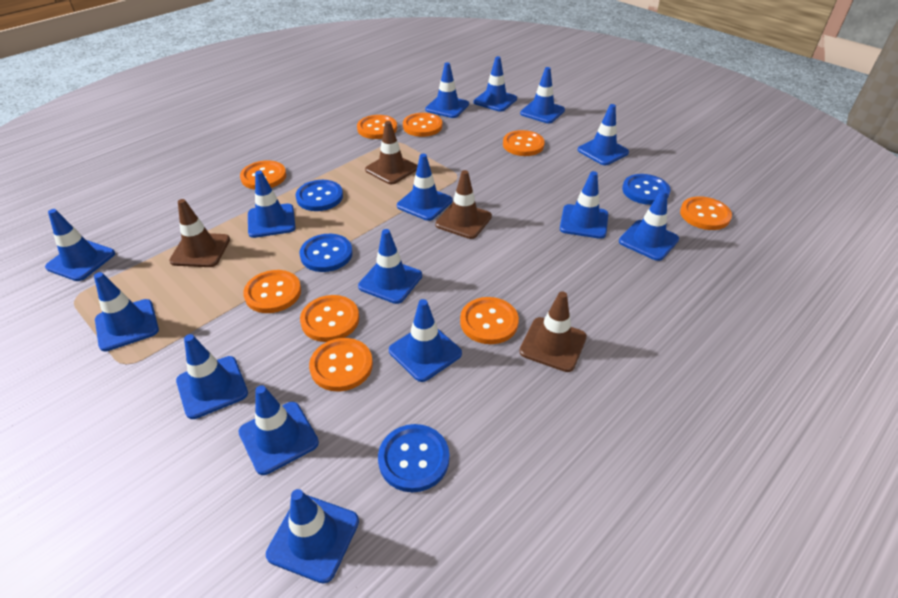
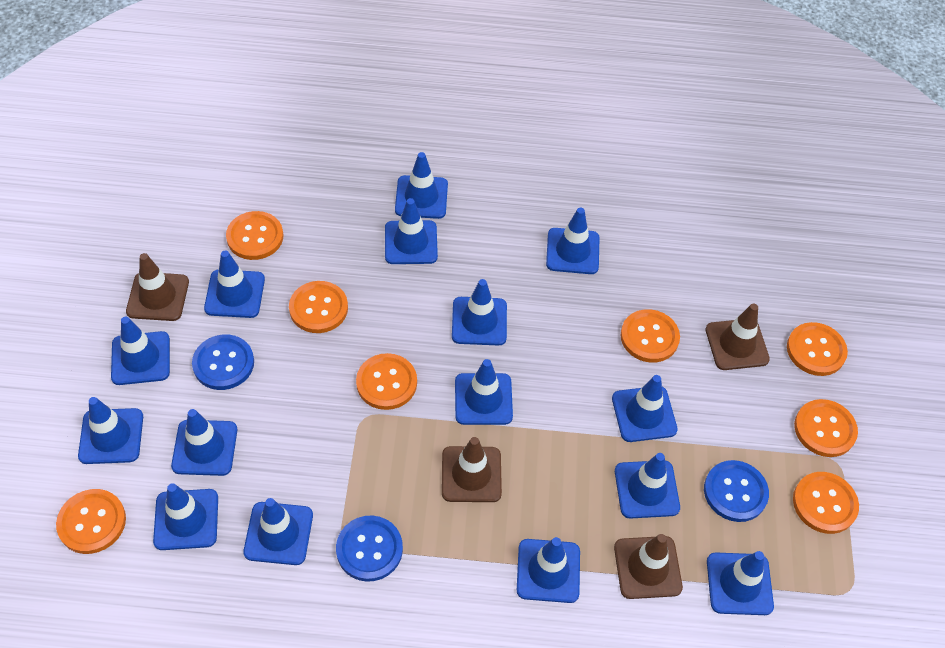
blue button: [295,180,343,211] [299,234,353,272] [378,424,449,492] [622,174,671,205] = 4 -> [192,334,254,390] [336,516,403,582] [704,460,769,522] = 3
orange button: [240,160,286,190] [243,270,301,313] [300,295,359,342] [309,338,373,391] [357,115,397,139] [403,113,442,137] [460,297,519,344] [503,130,545,156] [680,196,732,230] = 9 -> [56,489,126,554] [226,211,283,260] [289,281,348,333] [356,353,417,410] [621,309,680,363] [787,322,848,376] [793,472,859,534] [794,399,858,457] = 8

